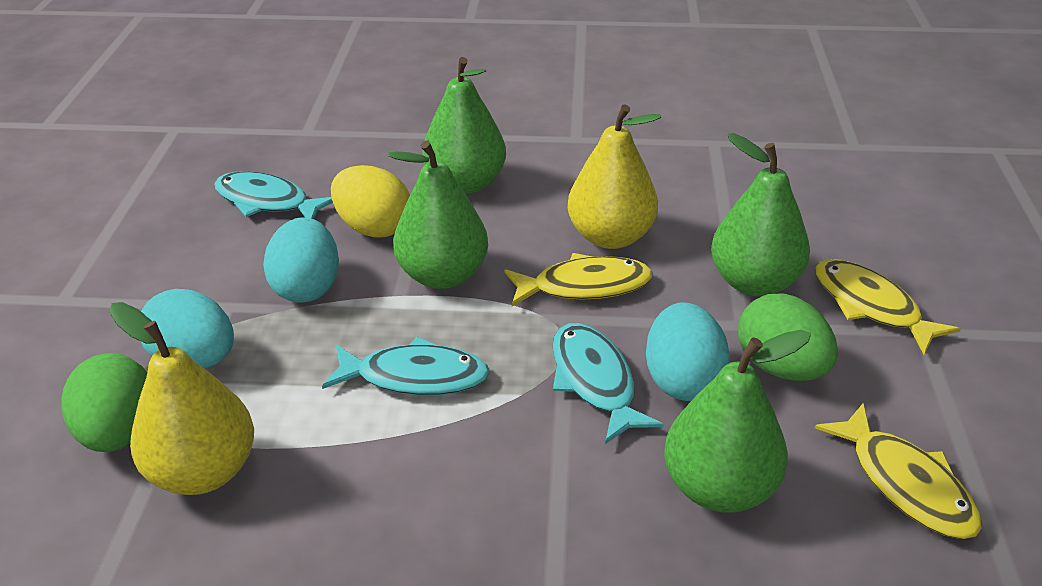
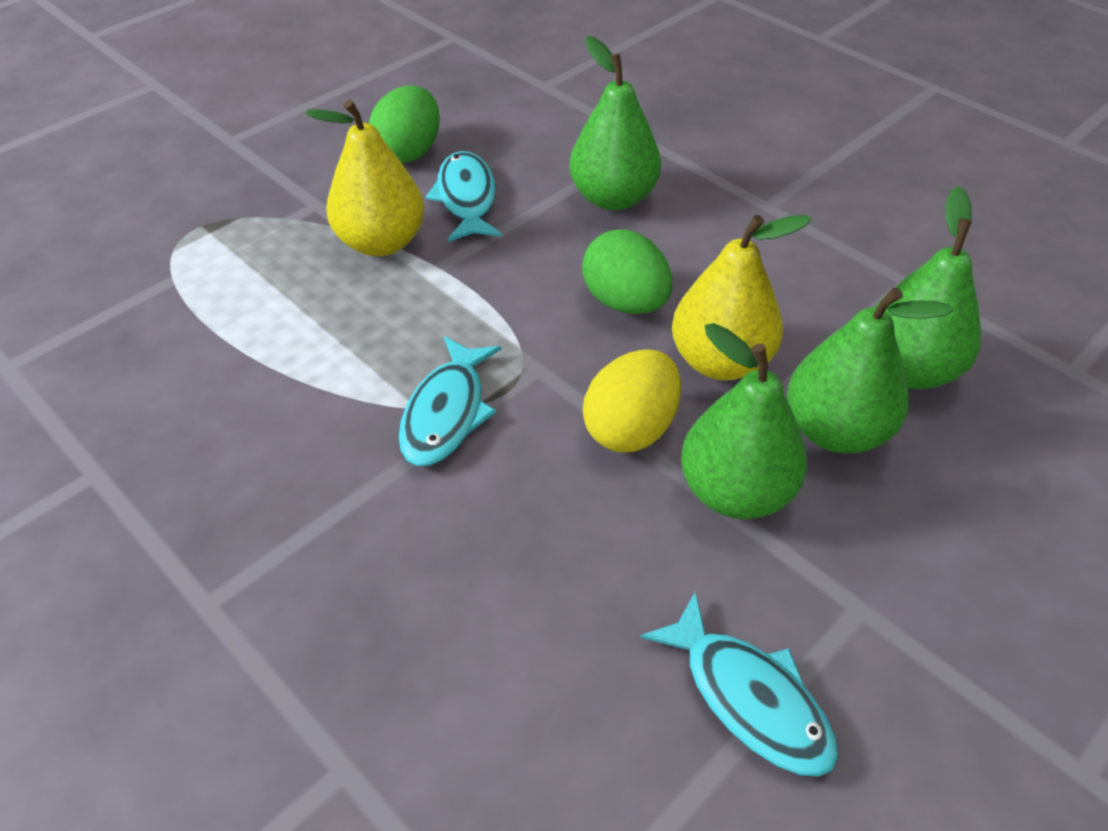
turquoise egg: [141,289,234,368] [263,217,339,303] [646,302,730,401] = 3 -> none = 0
yellow fish: [505,253,652,306] [815,259,961,355] [815,403,982,539] = 3 -> none = 0

